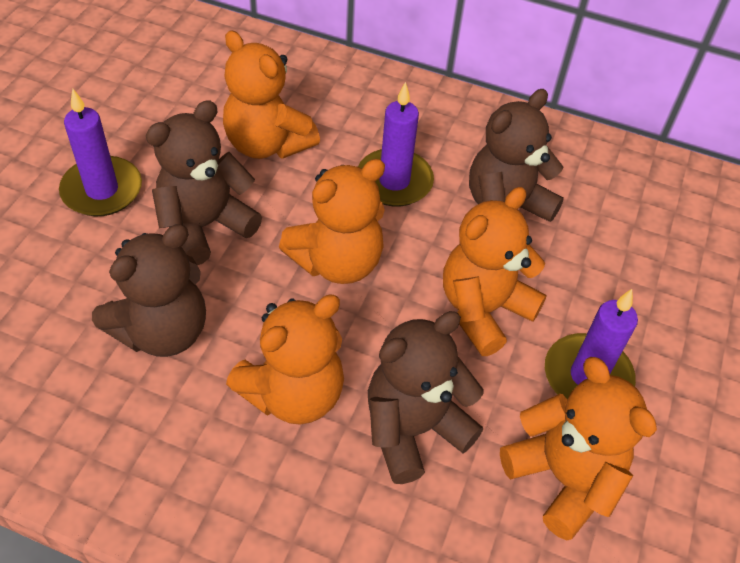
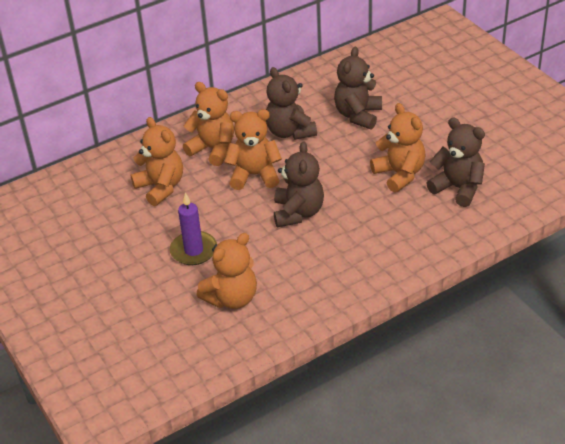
purple candle: [59,88,142,216] [358,82,434,207] [545,289,638,400] = 3 -> [170,192,217,265] = 1

